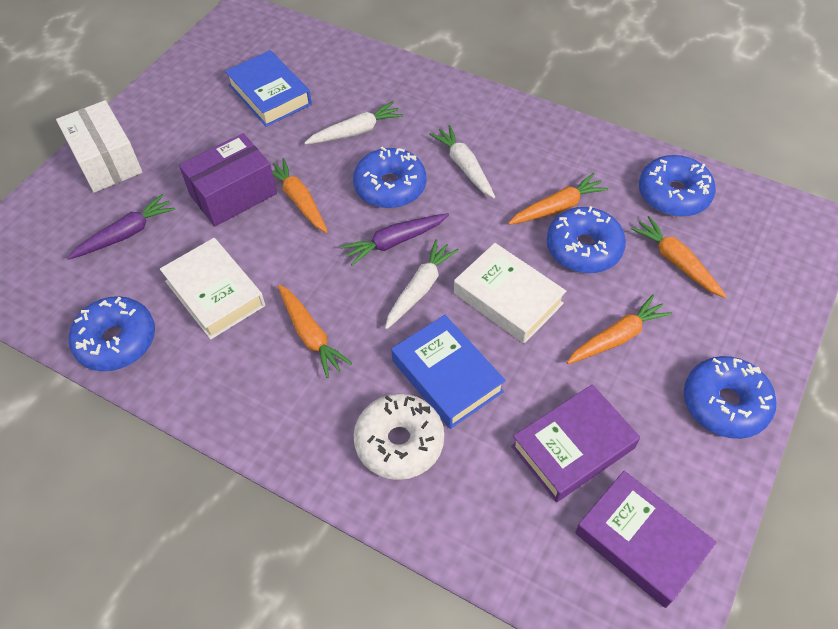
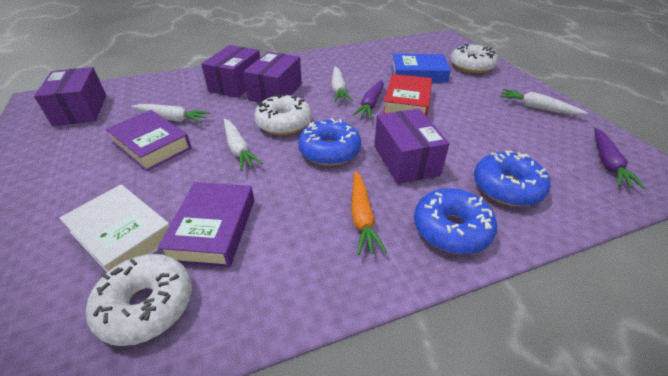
blue book: [225,50,312,127] [391,315,506,429] = 2 -> [391,54,451,83] = 1
blue donut: [69,296,155,371] [353,146,426,208] [547,206,626,273] [639,155,716,217] [684,356,776,439] = 5 -> [298,118,361,166] [414,188,497,254] [474,151,551,206] = 3
orange carrot: [272,158,328,233] [278,285,352,378] [508,173,608,225] [567,295,672,364] [630,216,727,298] = 5 -> [351,171,387,255] = 1
purple box: [179,133,277,226] = 1 -> [34,67,106,126] [201,45,260,98] [243,52,302,103] [374,109,449,184] = 4
red book: none = 0 -> [383,74,432,116] = 1
white book: [160,238,265,340] [454,243,566,344] = 2 -> [60,184,170,272] = 1
white box: [56,100,143,193] = 1 -> none = 0
white carrot: [304,101,404,144] [385,239,459,329] [429,125,495,198] = 3 -> [132,104,210,123] [224,119,263,171] [331,66,353,102] [500,89,588,115] = 4
white donut: [354,393,444,480] = 1 -> [86,254,192,346] [254,93,312,135] [451,44,498,73] = 3

